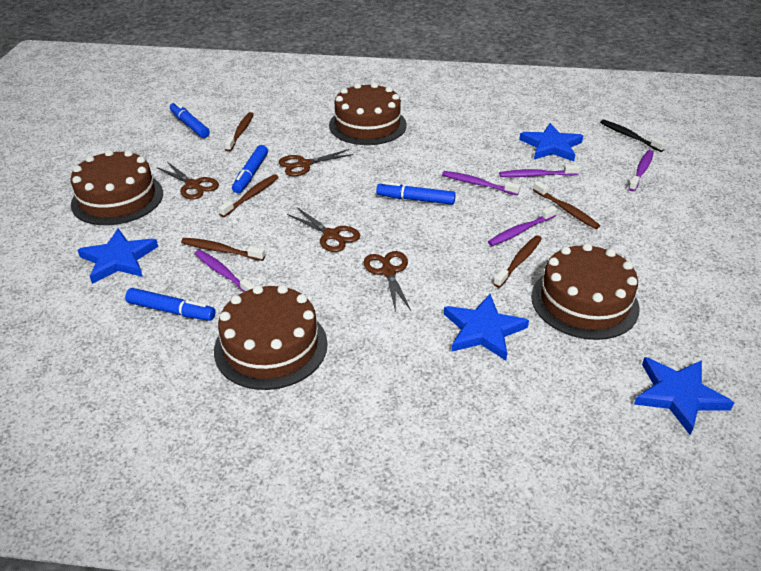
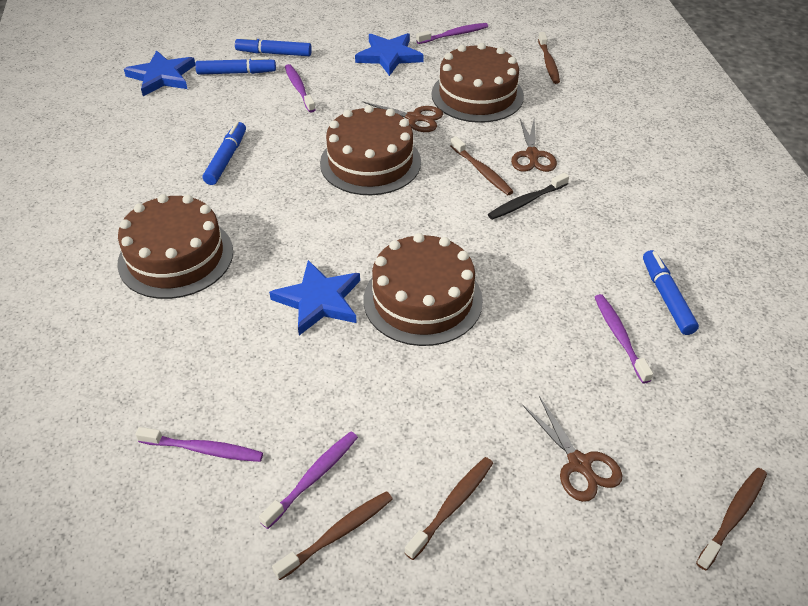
blue star: [78,228,158,284] [444,294,529,361] [519,123,583,161] [634,357,734,435] = 4 -> [124,50,195,96] [269,260,360,336] [355,33,424,76] = 3
brown scissors: [157,162,219,199] [279,149,354,176] [287,207,360,252] [363,251,411,312] = 4 -> [362,101,443,132] [511,119,557,172] [523,396,622,502] = 3

